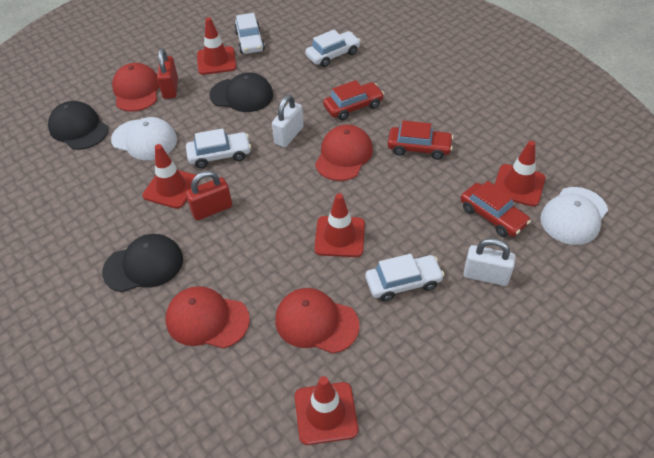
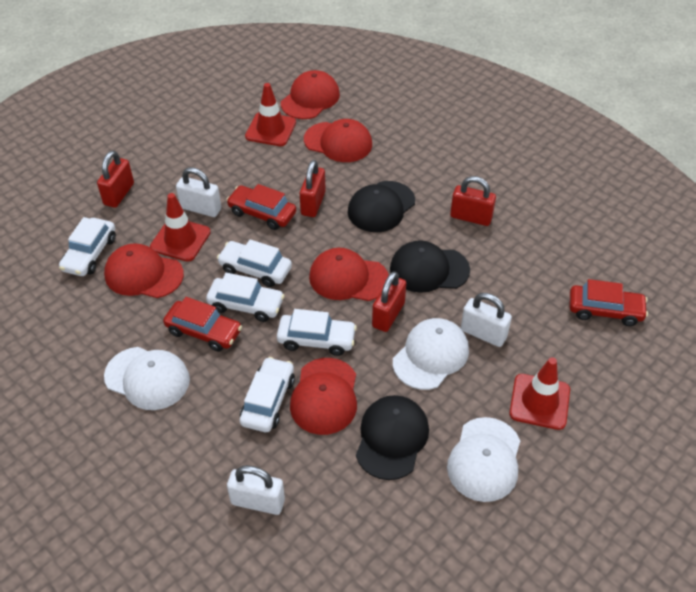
red cap: [112,63,160,112] [165,286,250,349] [275,288,360,354] [315,125,373,181] = 4 -> [104,243,184,298] [281,70,340,119] [290,358,357,435] [304,119,372,162] [309,248,389,301] = 5
red padlock: [157,48,178,99] [186,171,232,221] = 2 -> [97,151,134,208] [300,160,326,217] [372,271,406,332] [450,176,496,226] = 4
red traffic cone: [142,144,199,209] [197,17,236,75] [295,376,358,445] [314,193,365,257] [495,141,545,207] = 5 -> [150,193,211,262] [245,83,296,146] [509,357,570,430] = 3
white cap: [111,117,177,160] [540,187,608,245] = 2 -> [104,347,190,410] [393,318,469,390] [447,417,520,502] = 3
white car: [186,128,251,168] [234,13,265,54] [305,30,361,67] [366,254,444,302] = 4 -> [59,217,116,276] [206,273,285,322] [217,239,292,287] [240,357,295,432] [277,309,357,356] = 5
white padlock: [272,95,304,147] [463,238,516,286] = 2 -> [176,167,221,217] [227,465,285,515] [461,293,512,347] = 3

